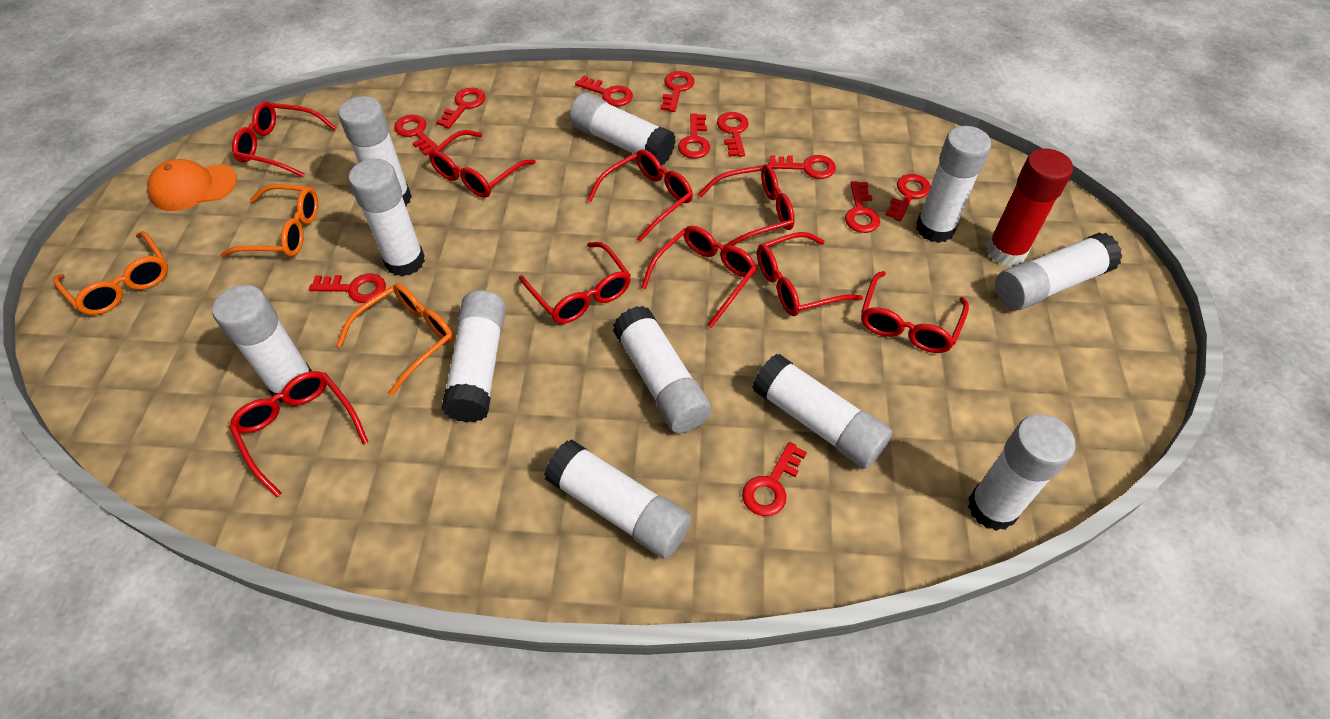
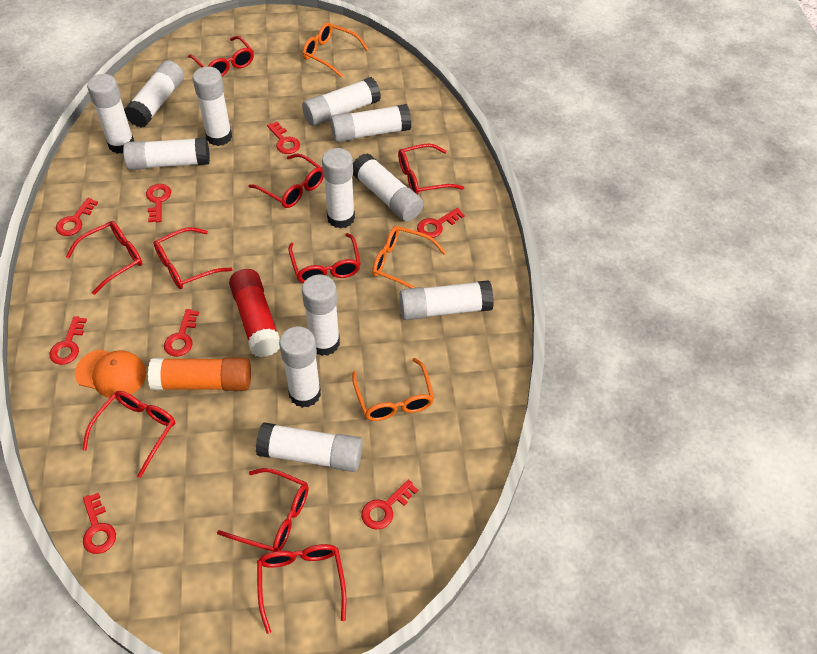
orange glue stick: none = 0 -> [148,358,251,391] = 1
red key: [309,274,386,303] [394,115,438,156] [436,88,486,129] [575,76,633,106] [660,71,695,112] [678,113,710,159] [717,112,749,157] [742,442,807,516] [768,155,836,179] [845,181,880,233] [885,174,931,221] = 11 -> [49,316,87,365] [56,198,98,236] [83,493,116,554] [146,184,171,222] [164,309,199,356] [267,121,300,154] [361,480,418,530] [417,208,465,238] = 8
white glue stick: [212,285,312,402] [338,96,412,206] [349,159,425,277] [441,290,506,422] [544,439,692,558] [569,93,676,166] [613,306,712,433] [752,354,892,469] [916,126,991,243] [968,414,1076,531] [995,232,1123,310] = 11 -> [87,74,134,154] [123,138,210,170] [124,60,184,127] [193,67,232,146] [256,422,363,472] [279,327,321,408] [302,77,381,126] [302,275,340,356] [322,148,355,229] [330,104,412,142] [353,153,424,222] [399,280,494,320] = 12

